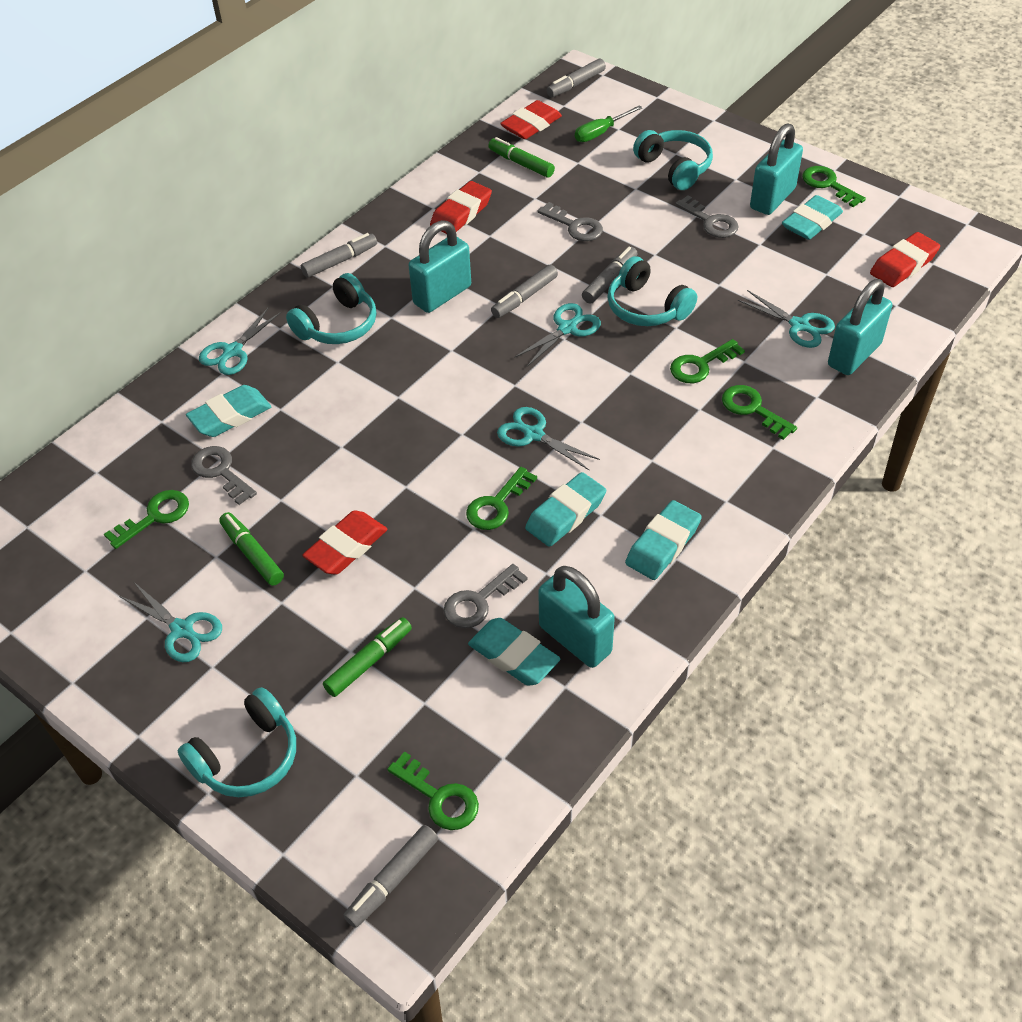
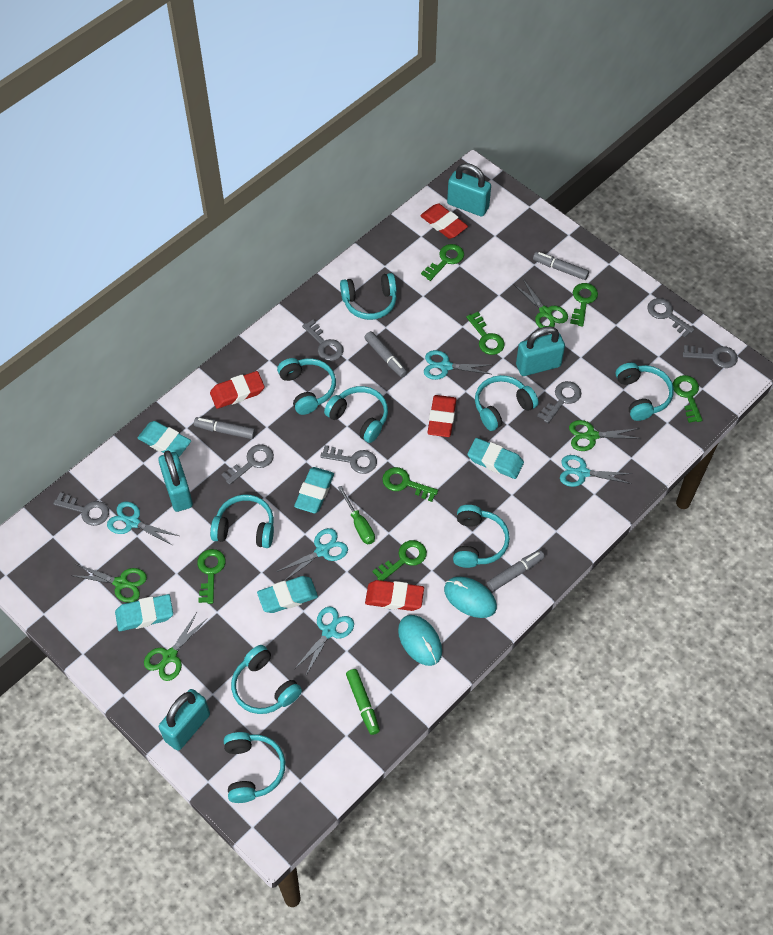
green key: [104,490,189,549] [387,751,479,830] [466,467,537,530] [670,339,745,383] [722,385,797,440] [802,166,866,207] = 6 -> [197,549,226,604] [372,540,427,581] [382,467,438,502] [421,244,464,281] [466,312,505,355] [570,283,598,327] [673,375,702,423] = 7
green marker: [219,512,284,586] [323,617,412,697] [488,137,555,178] = 3 -> [346,669,380,735] = 1
green scissors: none = 0 -> [71,564,147,603] [144,613,207,681] [513,279,568,328] [569,420,641,451] = 4
grey key: [191,446,257,505] [444,564,528,628] [538,202,603,241] [675,195,739,238] = 4 -> [53,492,109,526] [221,444,274,485] [302,320,343,361] [320,445,377,474] [537,381,581,423] [647,298,695,337] [683,345,738,368] = 7
grey marker: [301,233,377,278] [343,825,438,928] [491,264,558,318] [546,59,606,97] [582,247,638,304] = 5 -> [194,417,255,439] [364,331,407,377] [487,550,545,591] [533,252,589,280] = 4
turquoise headphones: [178,687,296,797] [286,273,376,344] [607,256,697,326] [633,130,713,190] = 4 -> [210,495,274,548] [224,732,285,803] [231,645,302,714] [277,358,336,415] [324,386,388,443] [340,273,397,320] [453,505,510,568] [475,375,539,431] [616,363,674,421] = 9
turquoise mouse: none = 0 -> [398,615,442,666] [444,577,497,618] = 2

